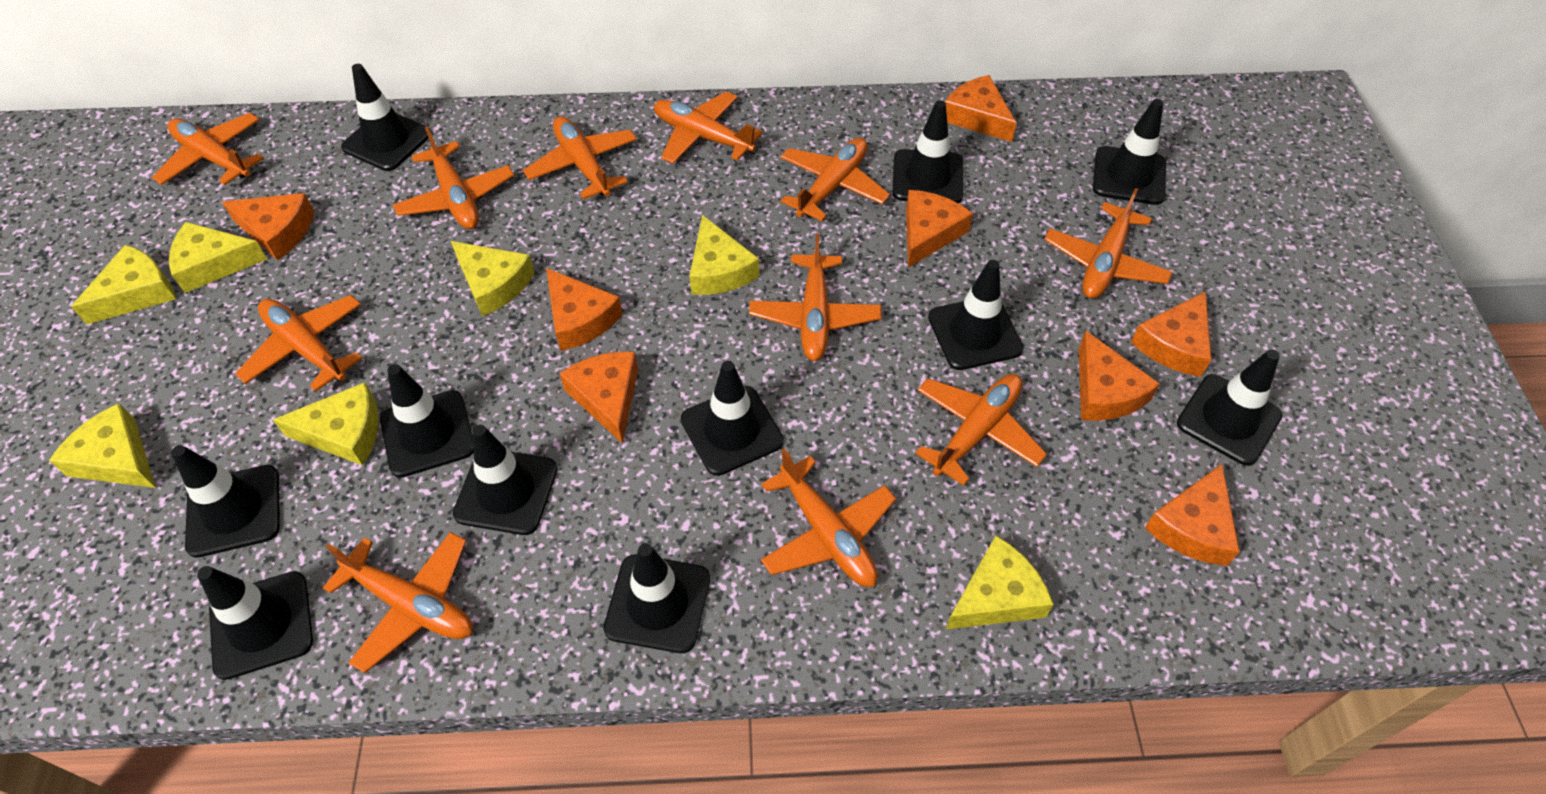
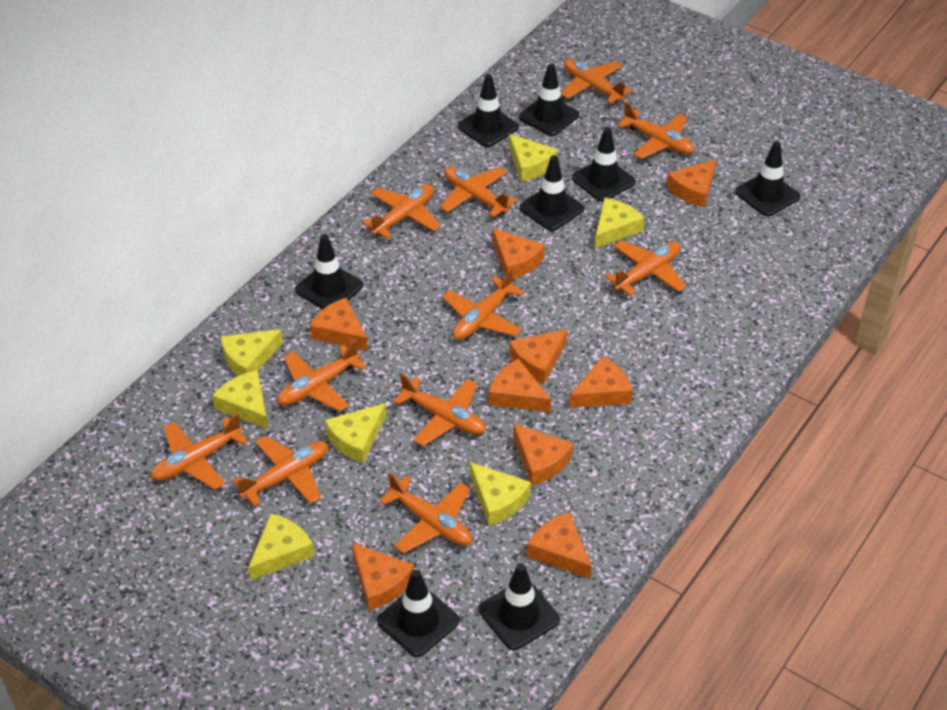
black traffic cone: [171,445,280,558] [197,566,313,680] [341,64,431,171] [380,364,474,478] [453,425,558,535] [603,543,710,653] [681,361,784,476] [893,100,964,203] [928,260,1024,370] [1093,99,1166,205] [1177,350,1283,466] = 11 -> [295,234,363,309] [377,569,459,657] [458,74,519,147] [479,563,560,650] [519,64,579,136] [519,155,584,231] [572,127,635,202] [735,141,800,216] = 8
orange cheese: [222,193,314,260] [546,268,623,351] [559,352,638,444] [906,190,973,268] [945,75,1017,142] [1079,331,1160,421] [1131,291,1212,377] [1145,464,1240,566] = 8 -> [310,298,368,351] [352,543,414,610] [489,359,551,412] [492,228,545,279] [509,329,568,384] [513,423,573,485] [527,512,592,579] [569,356,633,408] [666,159,716,207] = 9

